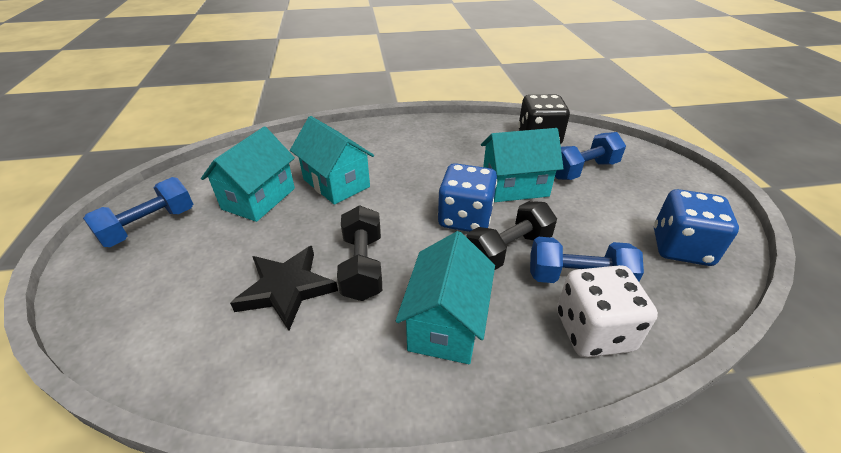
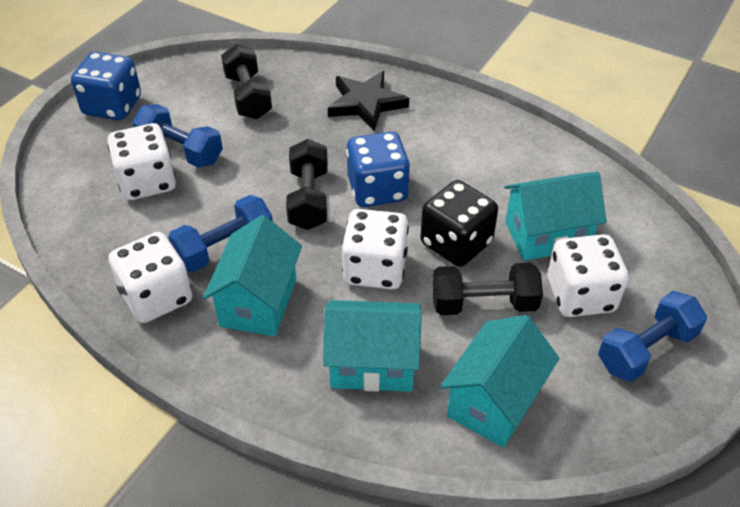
black dumbbell: [337,205,382,301] [466,201,557,270] = 2 -> [221,44,272,119] [286,139,328,230] [432,263,543,315] = 3
white dice: [557,265,658,358] = 1 -> [107,123,176,200] [108,232,192,323] [342,209,409,289] [548,234,628,317] = 4

